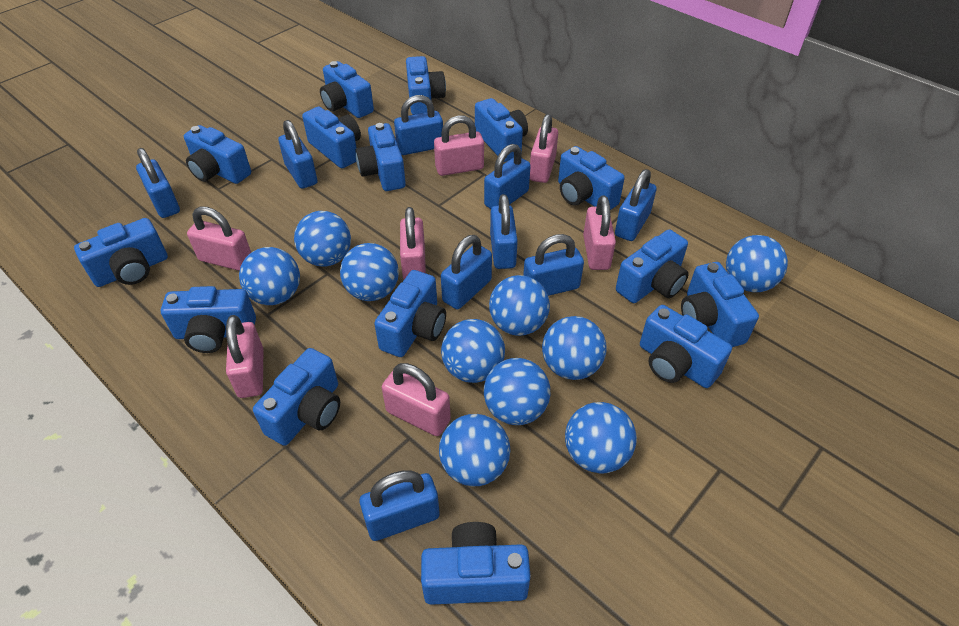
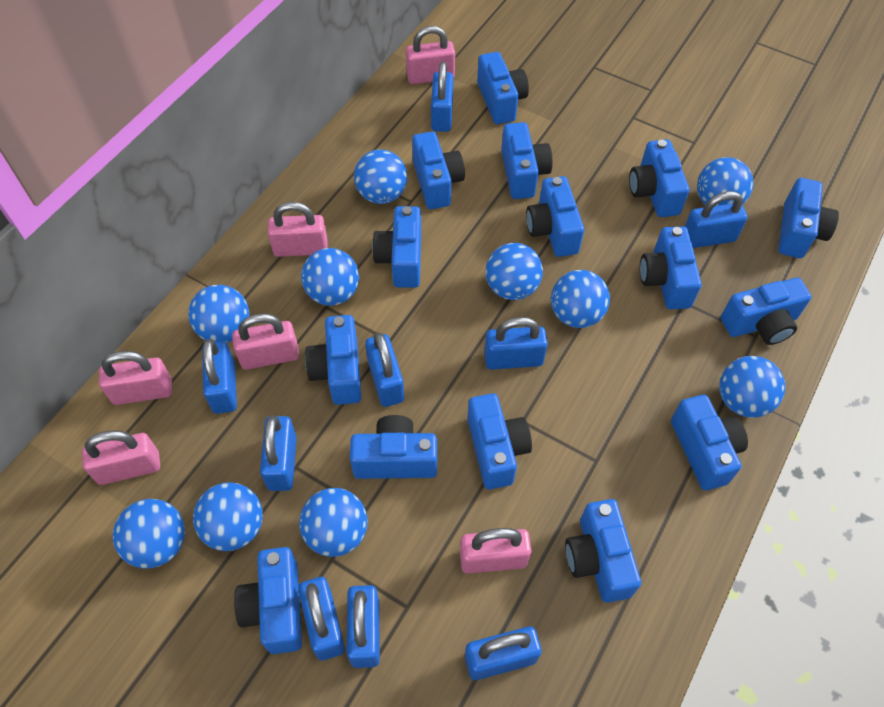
pink padlock: [187,206,251,271] [226,315,264,398] [382,363,451,436] [400,207,426,279] [434,115,484,176] [530,114,558,183] [583,195,616,270] = 7 -> [82,430,160,485] [99,351,172,405] [232,313,299,370] [268,202,327,257] [406,26,455,84] [460,528,531,573] = 6

